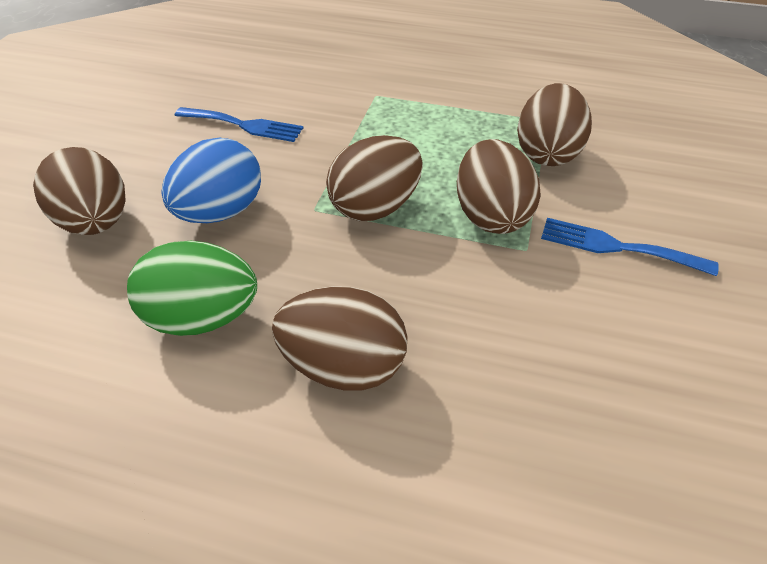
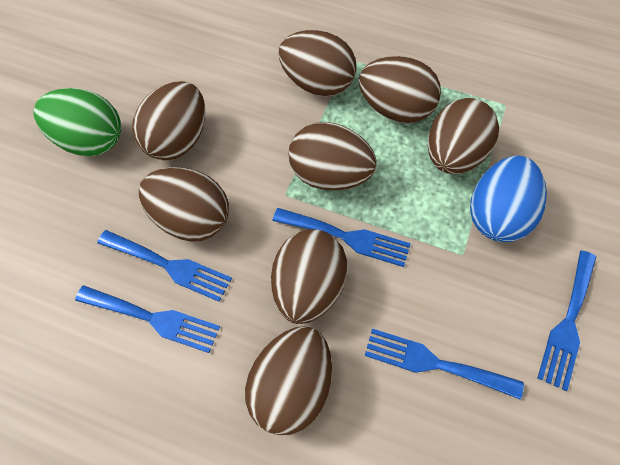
blue fork: [175,107,303,142] [541,218,719,276] = 2 -> [75,285,220,353] [97,230,232,302] [272,208,411,267] [365,328,524,400] [537,251,596,391] = 5
brown egg: [33,147,126,235] [272,286,408,391] [326,135,423,221] [457,139,541,234] [517,83,592,166] = 5 -> [132,81,205,160] [139,167,229,242] [245,326,332,435] [271,229,347,324] [279,30,356,97] [288,122,377,190] [359,56,441,123] [428,98,499,174] = 8

